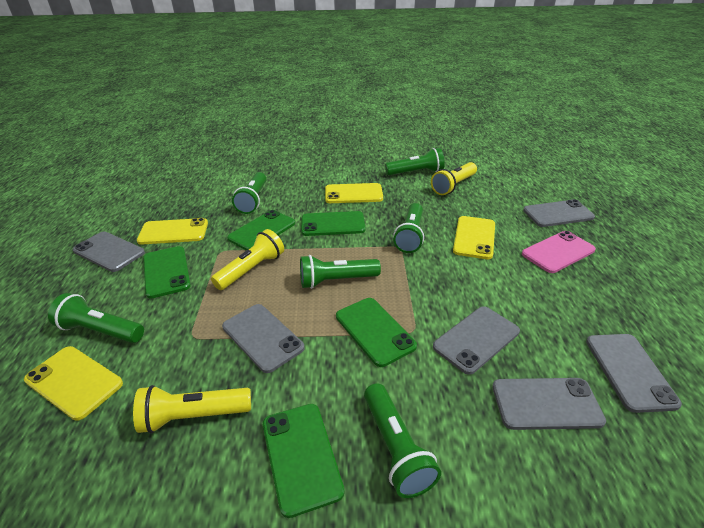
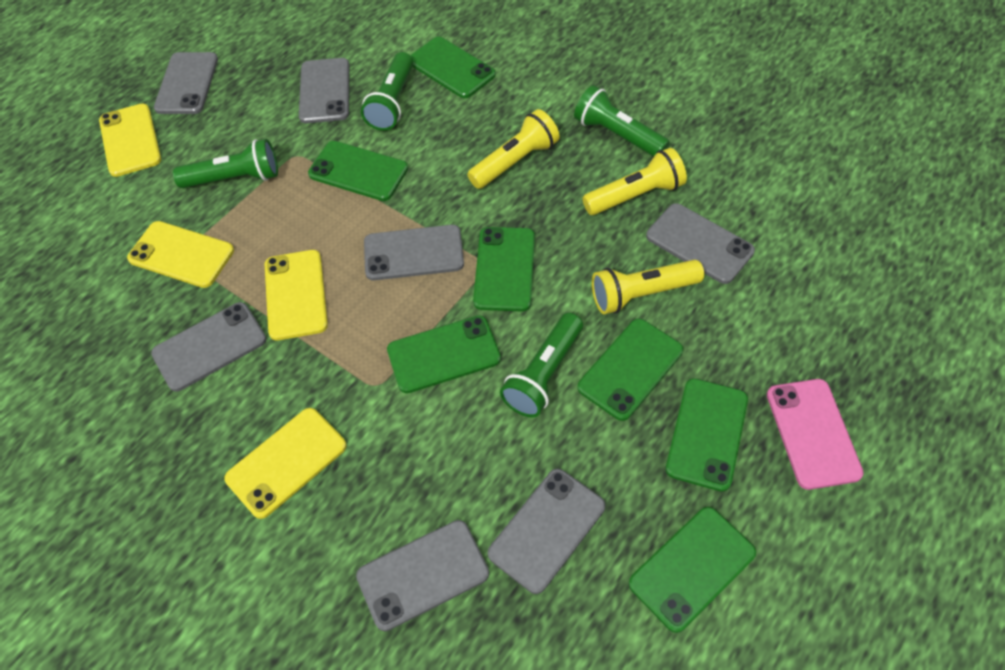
green flashlight: [48,293,144,343] [232,172,266,214] [300,255,381,289] [364,383,441,498] [385,148,445,175] [393,203,424,253] = 6 -> [173,139,278,188] [361,52,413,131] [500,313,583,418] [574,85,670,157] = 4
green phone: [143,246,191,298] [227,210,295,251] [263,404,345,518] [301,211,365,236] [336,298,417,367] = 5 -> [308,141,408,201] [387,315,501,393] [410,37,496,98] [473,227,535,311] [577,319,683,421] [629,507,756,633] [665,378,748,492] = 7
grey phone: [73,231,145,272] [222,304,305,373] [433,306,520,375] [492,378,606,430] [523,199,595,227] [586,334,682,413] = 6 -> [151,302,266,392] [154,52,218,114] [299,58,349,123] [356,520,489,631] [364,225,464,281] [488,469,605,594] [646,203,755,284] = 7

